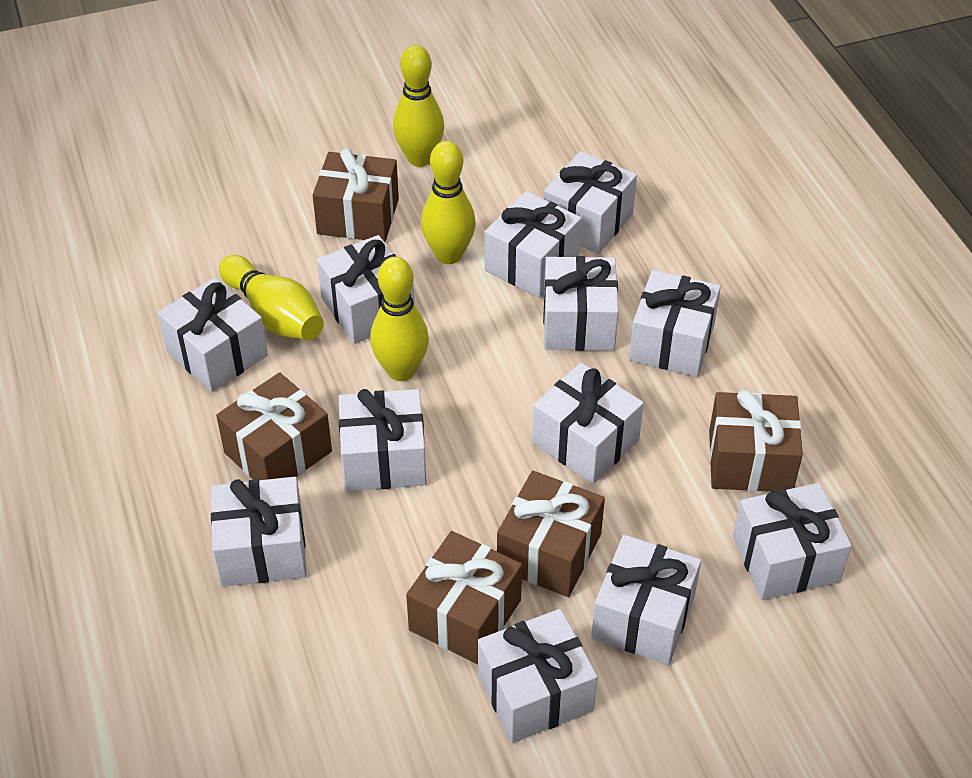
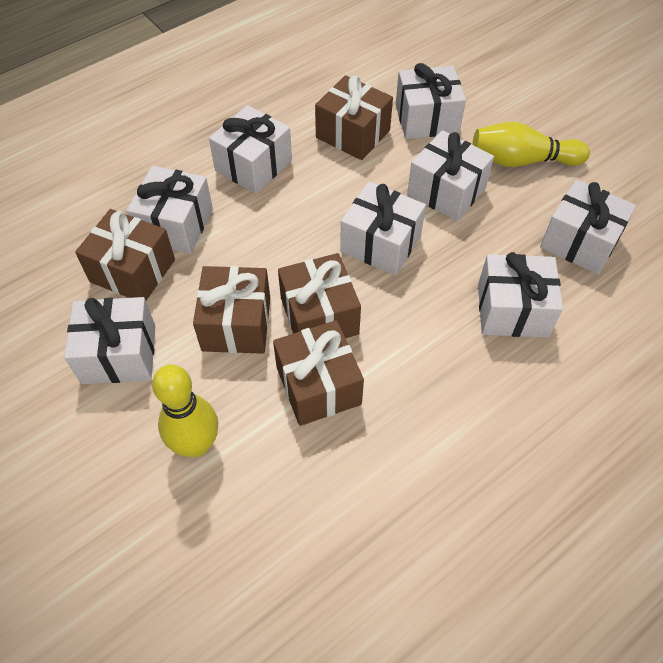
white gift: [158,278,268,392] [211,477,307,587] [317,235,414,344] [339,389,427,491] [478,609,598,743] [485,191,582,298] [532,362,644,484] [543,256,619,351] [544,151,637,254] [591,535,701,665] [629,270,721,377] [733,483,852,600] = 12 -> [64,297,155,384] [126,166,213,254] [209,105,292,194] [340,182,426,275] [396,63,466,139] [407,130,494,221] [478,252,563,338] [540,179,637,274] = 8
yellow bowling pin: [219,255,324,340] [370,257,429,381] [393,45,444,167] [421,141,476,264] = 4 -> [152,365,218,457] [472,122,590,167] = 2

